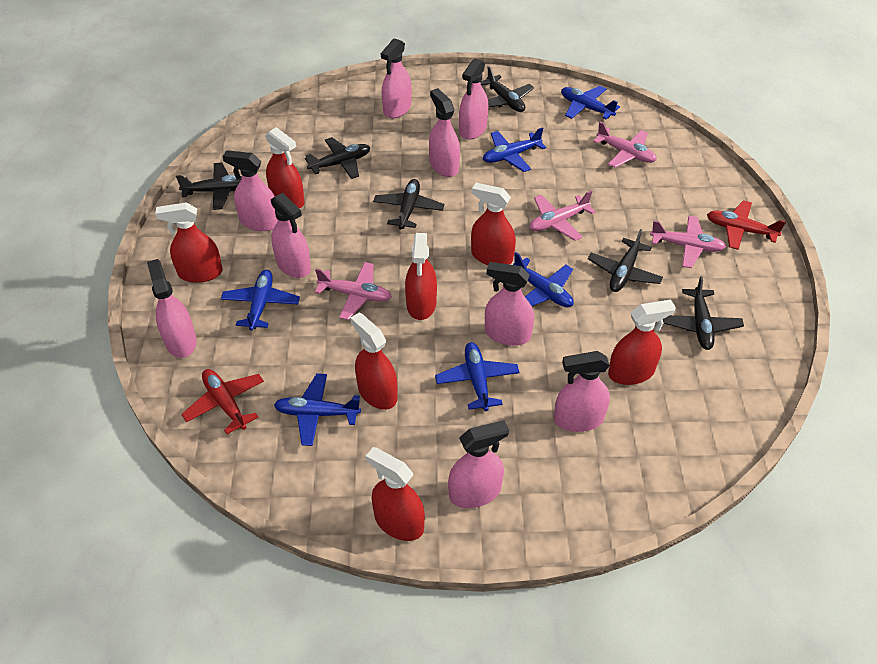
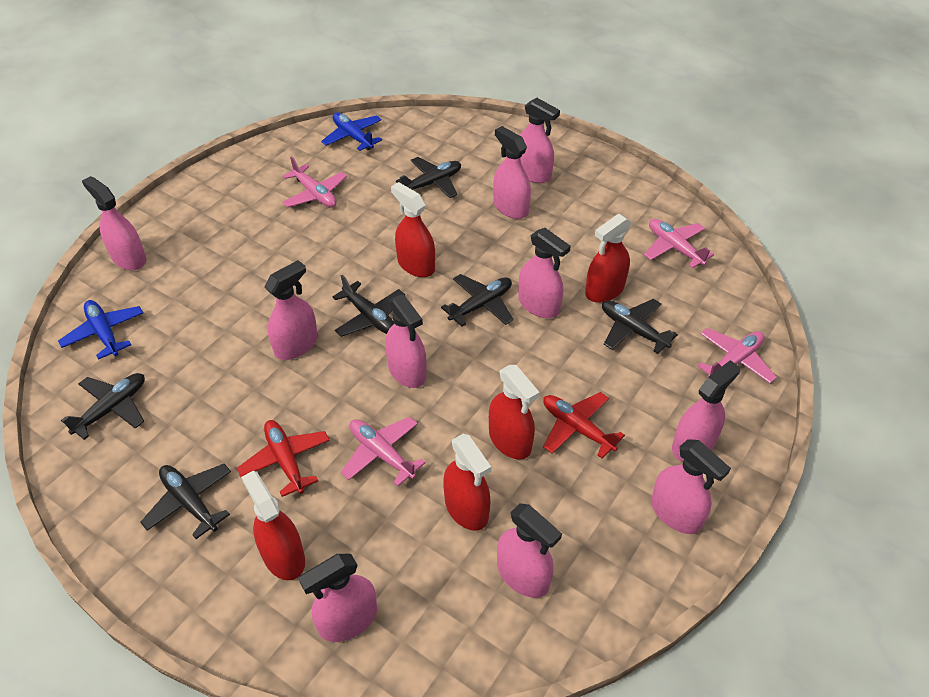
blue plane: [221,270,300,331] [274,373,361,446] [435,342,520,411] [483,127,546,172] [513,252,574,307] [561,86,620,119] = 6 -> [58,300,143,360] [321,112,382,151] = 2
pink spray bottle: [147,259,197,358] [223,150,278,231] [271,193,311,278] [381,38,411,118] [429,88,460,177] [448,420,509,508] [459,58,488,139] [485,262,534,346] [554,351,610,432] = 9 -> [82,176,146,270] [264,260,318,360] [298,554,377,642] [385,294,426,388] [493,126,531,219] [497,503,562,598] [518,228,571,318] [519,98,560,183] [651,439,731,534] [672,360,740,462] = 10
red spray bottle: [155,202,223,283] [265,127,305,209] [350,312,397,410] [366,447,425,541] [405,233,437,320] [471,183,516,265] [608,299,676,385] = 7 -> [241,470,305,580] [391,182,435,277] [443,434,491,531] [489,365,540,460] [585,214,632,303] = 5

